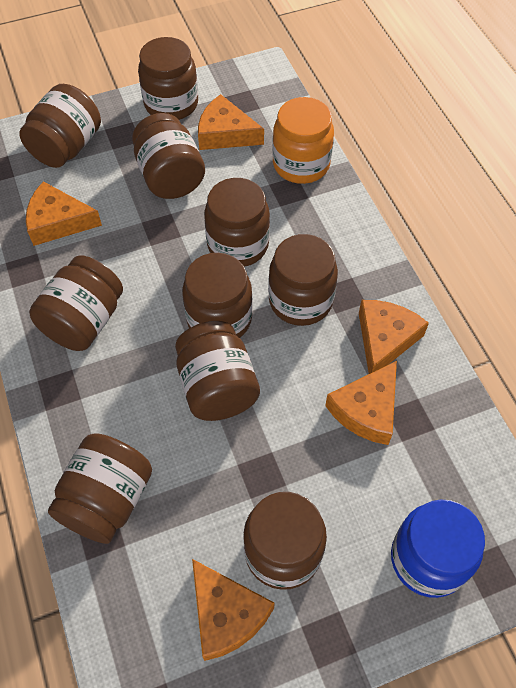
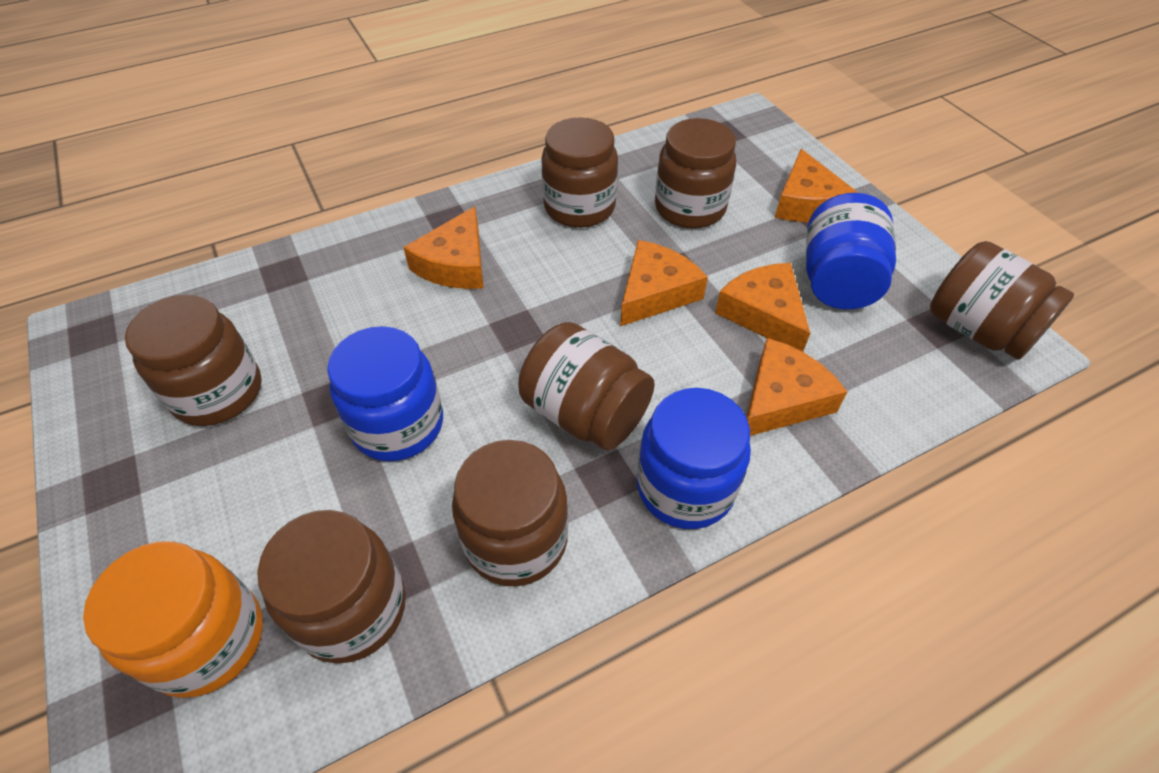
blue jar: [391,499,485,598] = 1 -> [327,326,443,461] [637,388,751,529] [806,193,896,309] = 3
brown jar: [19,84,101,168] [29,256,123,351] [48,433,152,544] [132,113,205,199] [138,37,198,120] [175,321,260,421] [182,253,253,338] [204,178,270,267] [243,492,327,590] [268,234,338,326] = 10 -> [125,295,262,426] [257,510,406,663] [452,440,568,586] [518,322,655,451] [541,117,618,228] [655,118,736,229] [930,241,1074,360] = 7

